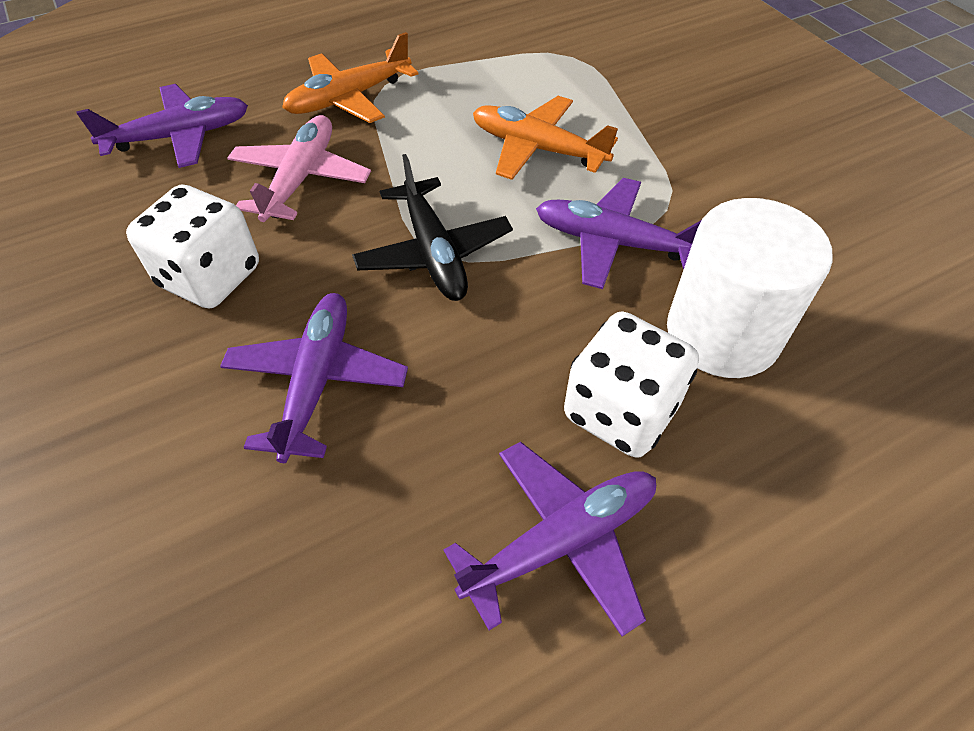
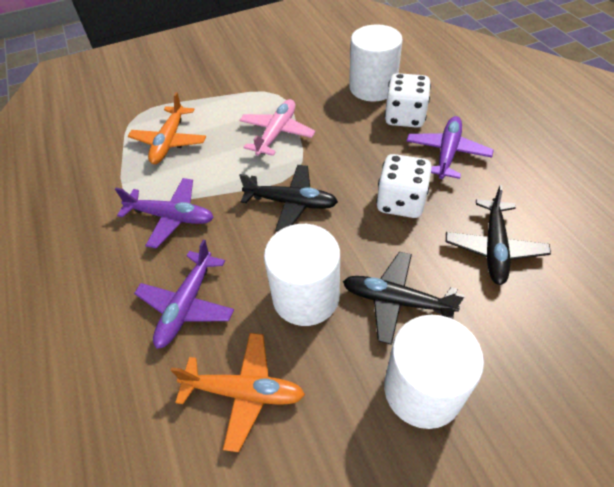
black plane: [352,154,513,301] = 1 -> [239,165,338,232] [343,252,465,345] [446,185,551,285] = 3
purple plane: [76,84,248,168] [220,293,408,463] [443,442,656,636] [536,178,701,289] = 4 -> [115,178,214,249] [134,240,234,349] [406,116,494,179] = 3
white cylinder: [667,198,833,378] = 1 -> [264,224,340,326] [349,24,403,102] [384,315,484,429] = 3

